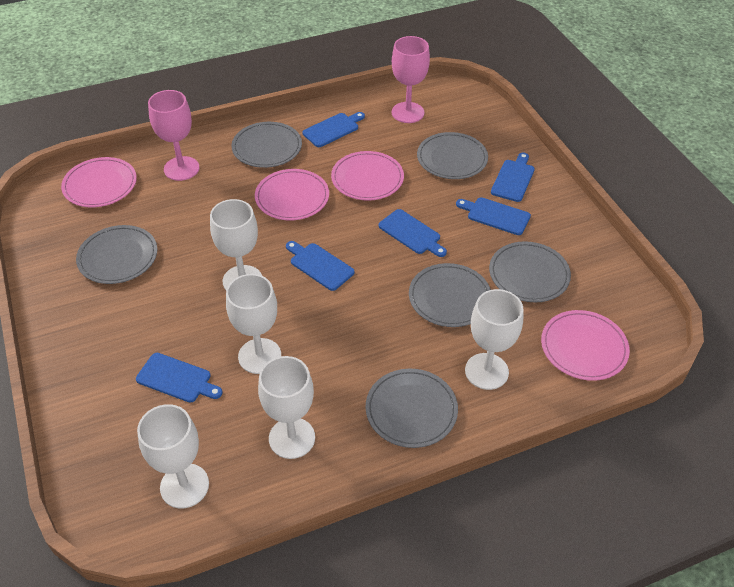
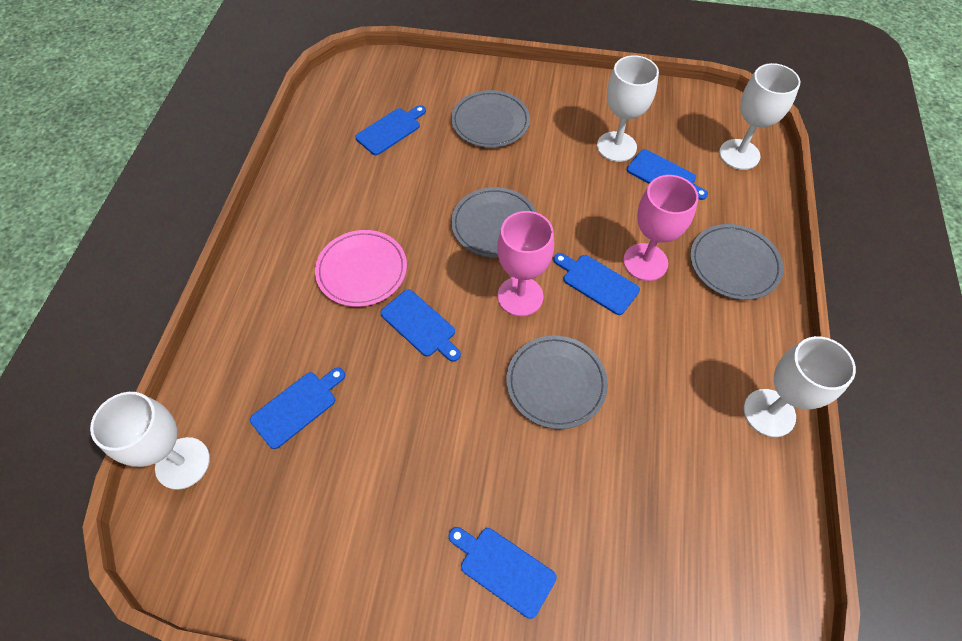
grey plate: [76,225,157,284] [231,122,302,168] [366,369,458,448] [409,263,491,327] [417,132,488,179] [489,241,571,302] = 6 -> [451,90,530,148] [451,187,537,258] [506,335,608,429] [690,224,784,300] = 4
pink plate: [61,157,137,207] [255,169,329,220] [331,151,404,201] [541,310,630,381] = 4 -> [315,230,407,307] = 1
white goblet: [137,404,209,508] [210,199,262,290] [226,274,281,374] [258,356,315,459] [465,289,523,390] = 5 -> [90,392,210,490] [597,55,659,162] [719,63,800,170] [744,336,856,437] = 4

